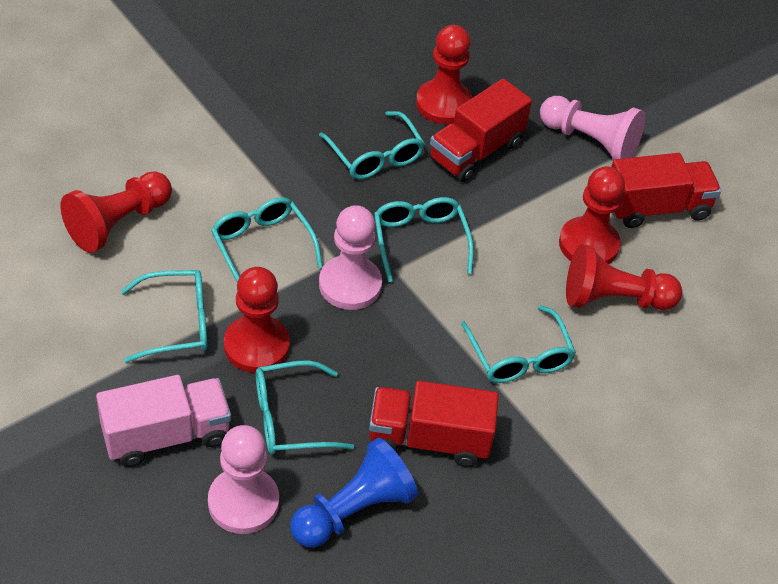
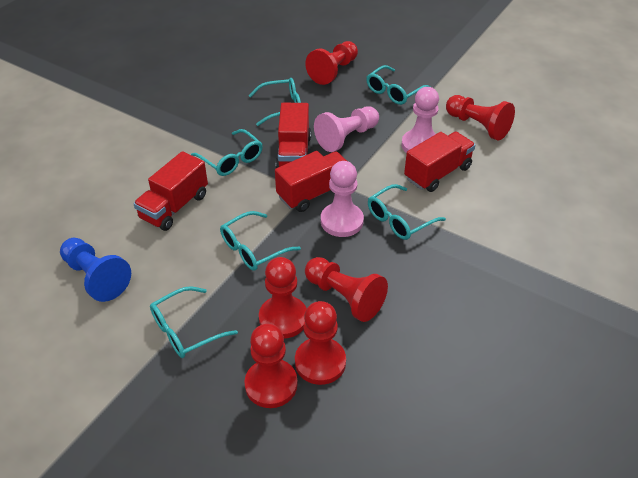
pink truck: [96,375,231,467] = 1 -> none = 0
red pawn: [60,171,172,253] [224,267,290,373] [416,25,472,124] [559,166,625,264] [566,244,682,310] = 5 -> [245,324,298,408] [259,257,307,339] [295,301,346,385] [305,41,358,85] [305,257,388,322] [446,95,515,140] = 6
red truck: [369,381,499,467] [429,79,532,182] [611,153,721,228] = 3 -> [133,151,208,231] [275,151,347,212] [276,103,311,168] [404,132,475,192] = 4

